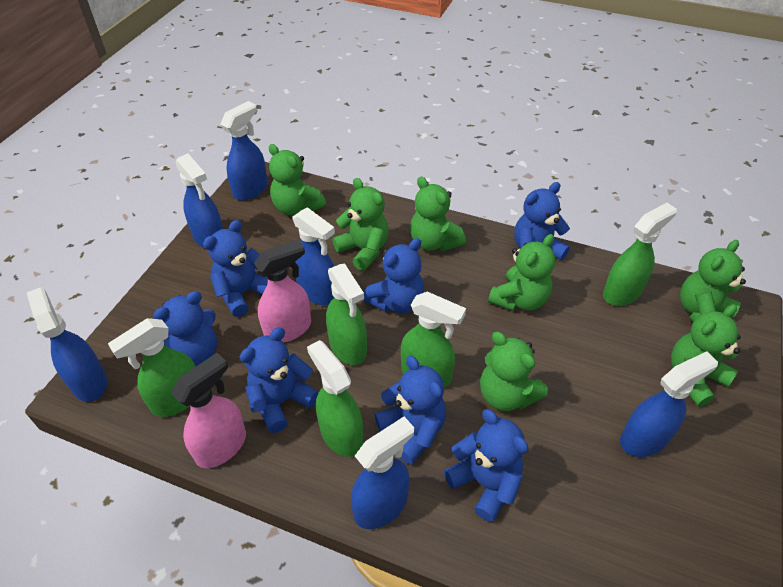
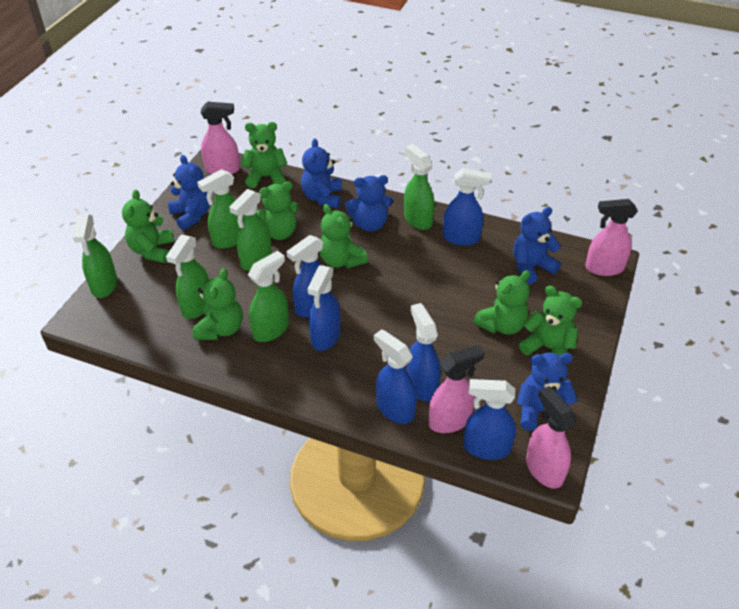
blue teddy bear: [153,291,217,366] [203,220,268,317] [240,327,319,433] [363,238,424,313] [375,355,446,465] [444,409,529,522] [514,182,570,260] = 7 -> [168,155,210,230] [301,138,342,208] [345,175,393,232] [513,207,561,284] [517,353,578,431] = 5
green spray bottle: [108,318,196,417] [307,340,363,457] [326,264,367,365] [401,291,466,387] [603,203,677,306] = 5 -> [73,214,117,298] [166,235,209,319] [197,169,244,249] [229,189,272,271] [248,251,289,342] [404,144,435,230] = 6
pink spray bottle: [171,353,246,468] [254,240,311,343] = 2 -> [201,102,240,174] [429,345,485,433] [526,386,576,488] [585,199,638,276] = 4

